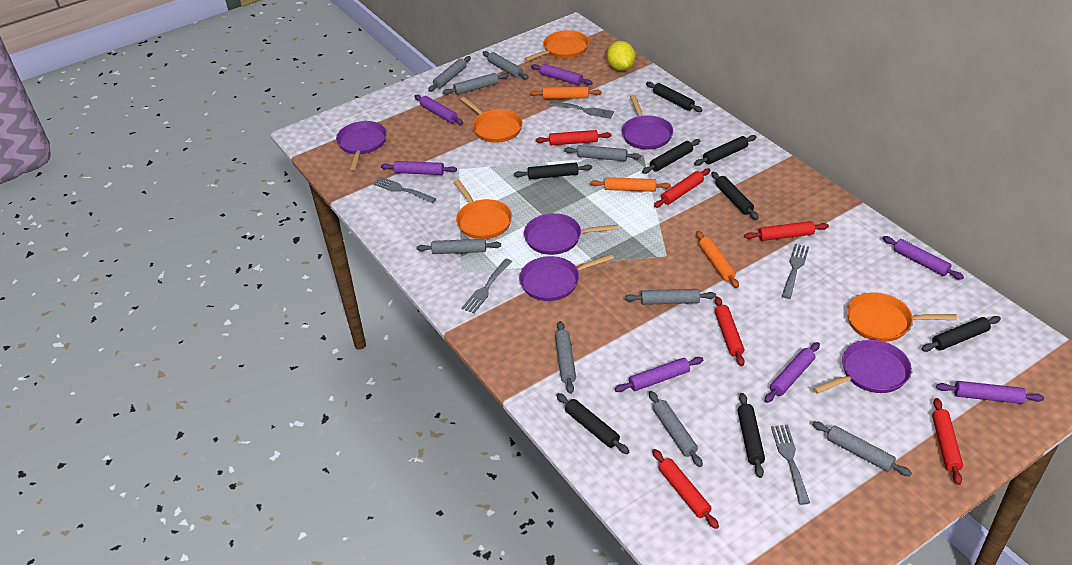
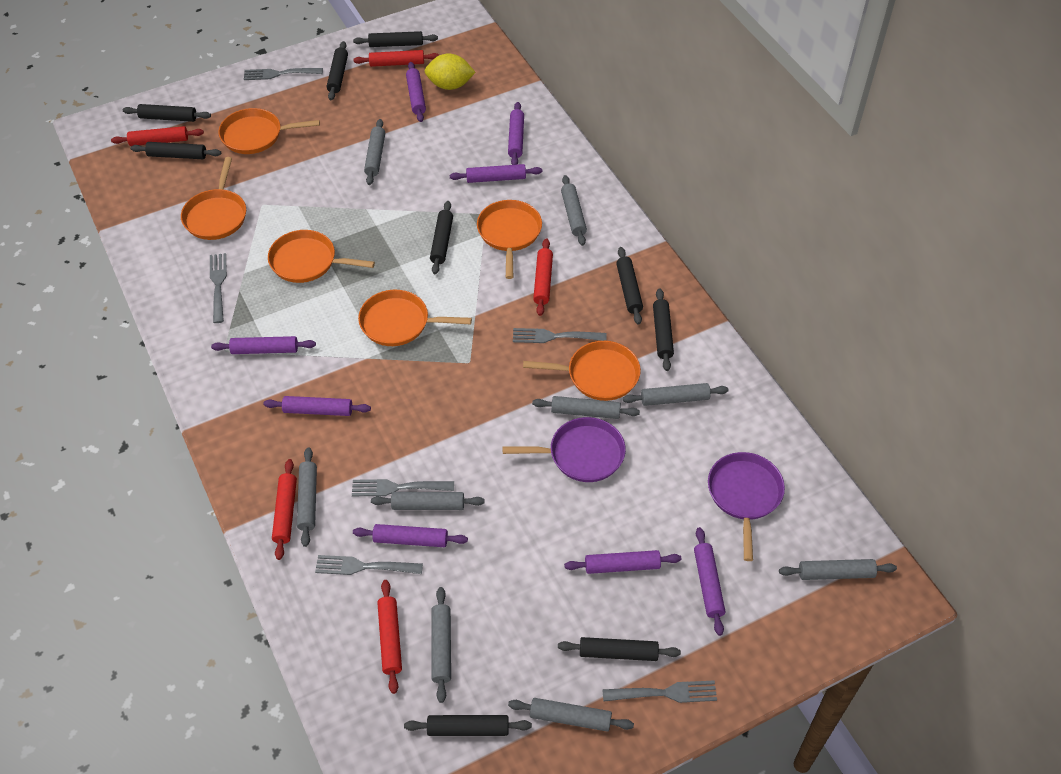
black rolling pin: [514,162,592,179] [556,393,629,454] [642,139,700,174] [646,82,703,112] [694,135,757,166] [711,172,759,220] [738,393,765,478] [922,316,1001,352] = 8 -> [123,104,211,122] [130,142,221,159] [327,41,348,100] [353,31,438,47] [404,715,532,736] [430,201,453,274] [558,637,681,661] [616,247,643,325] [653,289,674,371] = 9
grey fork: [373,177,436,203] [461,258,512,313] [549,101,614,119] [771,425,810,505] [782,244,809,299] = 5 -> [210,253,227,323] [244,68,323,80] [315,555,423,575] [352,479,454,496] [513,328,606,343] [602,681,717,703] = 6
orange pan: [454,179,512,239] [460,97,523,143] [524,30,589,61] [847,293,957,342] = 4 -> [181,157,246,240] [219,108,320,154] [268,230,375,283] [358,290,472,346] [477,200,542,279] [523,341,641,401] = 6
orange rolling pin: [530,87,602,99] [590,177,671,192] [696,231,739,288] = 3 -> none = 0
purple pan: [336,121,387,170] [519,254,614,301] [524,213,618,255] [622,95,673,150] [813,340,912,394] = 5 -> [502,417,626,482] [708,452,785,561] = 2
purple rolling pin: [381,161,457,175] [414,95,463,125] [531,64,593,85] [615,357,703,392] [765,342,820,403] [882,236,964,280] [936,381,1044,404] = 7 -> [211,336,316,354] [264,396,371,416] [353,524,468,547] [406,62,426,122] [450,164,542,183] [508,102,524,165] [564,550,681,574] [694,527,725,636] = 8
red rolling pin: [536,130,611,145] [652,449,719,529] [654,169,711,208] [715,297,745,366] [744,221,829,241] [932,398,963,485] = 6 -> [111,126,204,146] [272,459,297,560] [353,50,439,67] [377,580,402,694] [533,238,553,316] = 5

